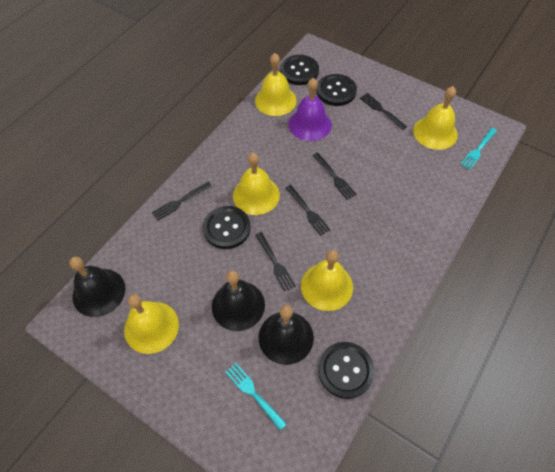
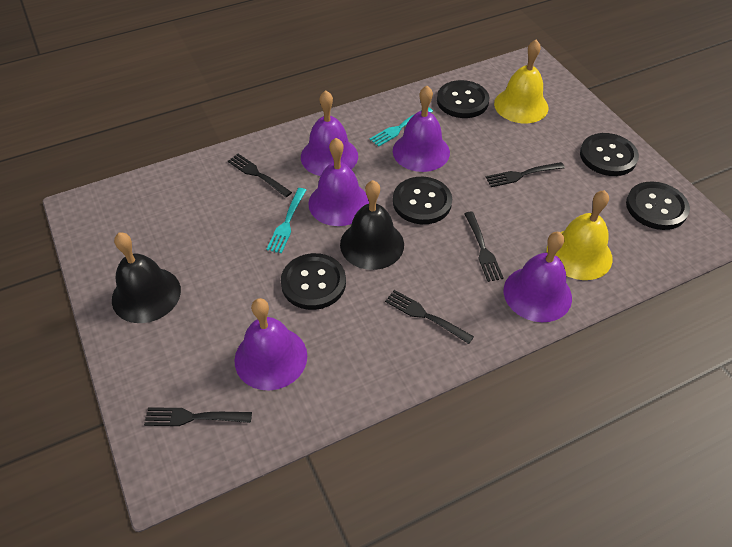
black bell: [69,256,125,317] [212,271,265,331] [259,305,314,365] = 3 -> [112,232,181,323] [340,180,404,270] = 2
black button: [203,206,251,249] [280,55,319,85] [317,74,357,106] [318,342,374,399] = 4 -> [281,253,346,310] [393,177,452,224] [437,80,490,118] [580,133,639,176] [626,181,690,230] = 5
purple bell: [289,78,332,141] = 1 -> [235,298,307,390] [301,90,358,176] [308,138,369,226] [393,86,450,172] [504,232,572,322] = 5
yellow bell: [124,294,179,354] [233,153,280,215] [255,53,297,116] [301,250,353,311] [413,86,458,150] = 5 -> [494,39,549,123] [547,190,613,280] = 2

